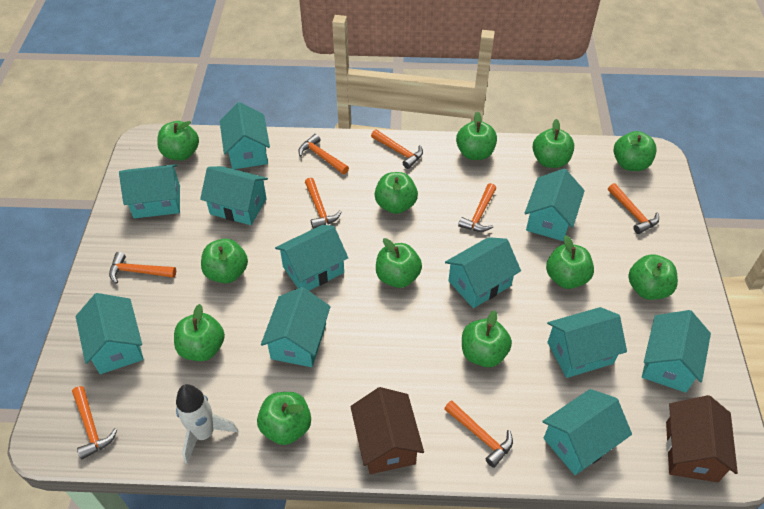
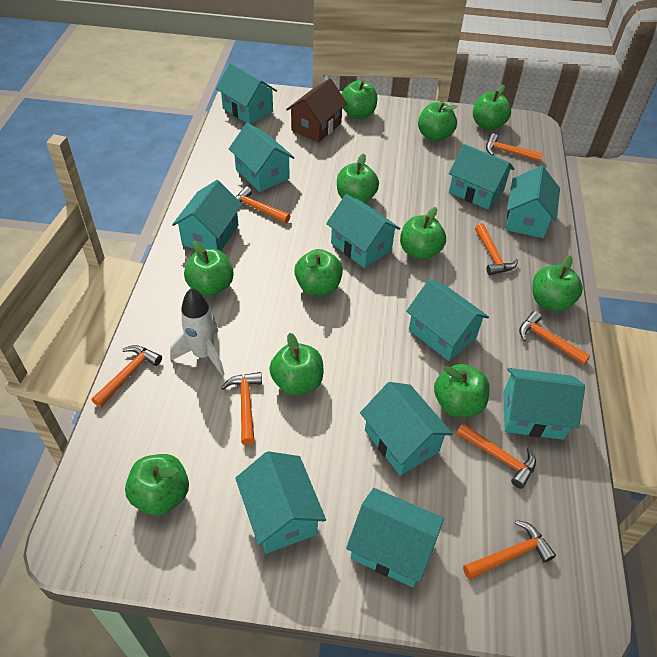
brown house: [350,387,424,474] [666,395,738,482] = 2 -> [286,78,347,142] = 1
green apple: [157,121,199,161] [174,304,225,361] [201,239,248,283] [257,392,311,445] [375,172,418,214] [376,238,422,288] [456,111,497,160] [462,310,512,367] [533,119,574,168] [546,235,594,289] [614,131,657,171] [628,254,678,300] = 12 -> [125,454,189,516] [184,241,234,296] [269,333,323,396] [294,249,343,296] [337,153,379,203] [342,81,377,119] [400,207,446,260] [418,102,457,142] [434,364,490,417] [473,85,511,130] [532,256,583,312] = 11

